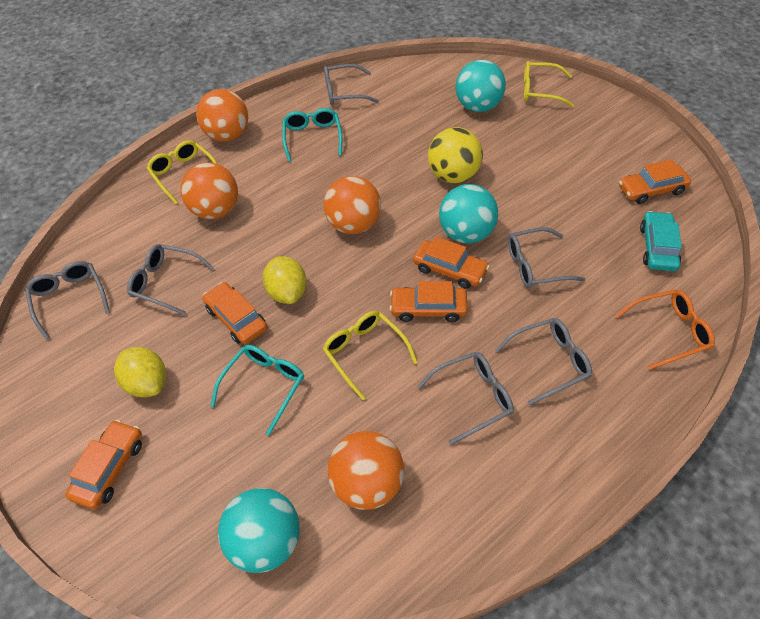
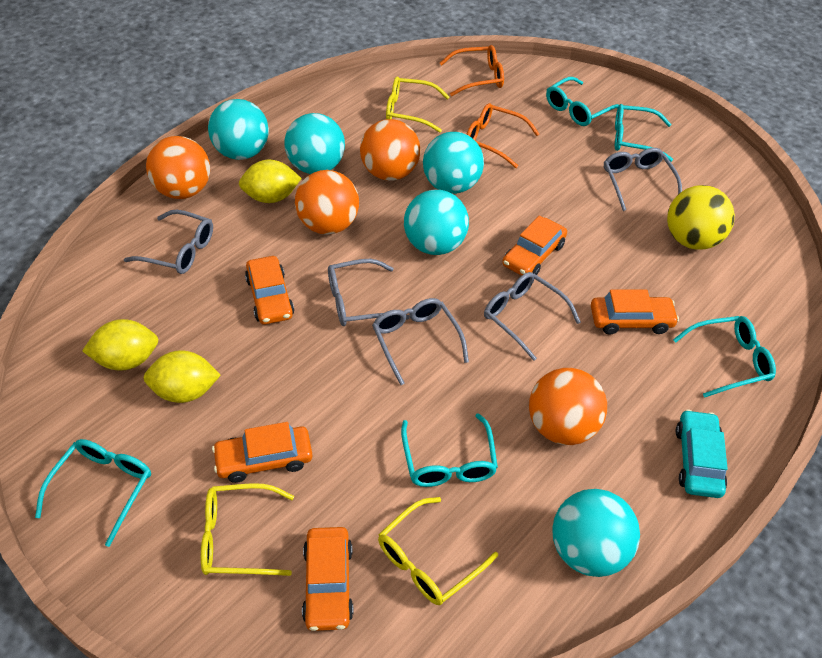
grey glasses: [25,261,110,339] [127,244,214,315] [324,64,379,105] [417,352,514,445] [496,318,592,405] [508,227,586,288] = 6 -> [124,210,213,274] [328,259,410,326] [372,298,469,385] [484,272,581,361] [604,148,682,211] = 5
orange glasses: [616,290,715,370] = 1 -> [440,45,504,96] [466,103,539,168] = 2
turquoise ball: [218,488,300,573] [439,184,498,243] [455,60,506,112] = 3 -> [208,99,269,160] [285,113,345,174] [404,190,469,255] [423,132,484,194] [552,489,640,577] = 5
turquoise glasses: [211,345,304,435] [282,108,342,162] = 2 -> [35,439,151,547] [401,413,498,487] [546,77,619,126] [615,104,673,162] [673,316,776,398] = 5
yellow lemon: [114,347,166,397] [263,256,307,304] = 2 -> [82,319,158,371] [144,350,221,403] [239,160,302,203] = 3

